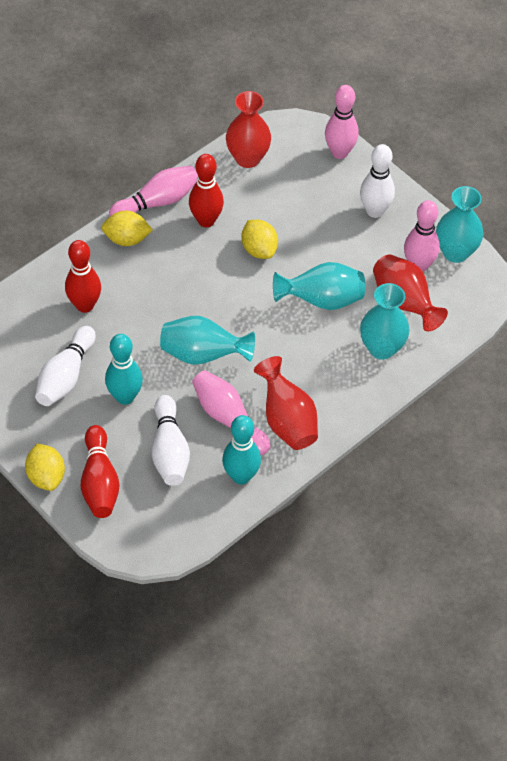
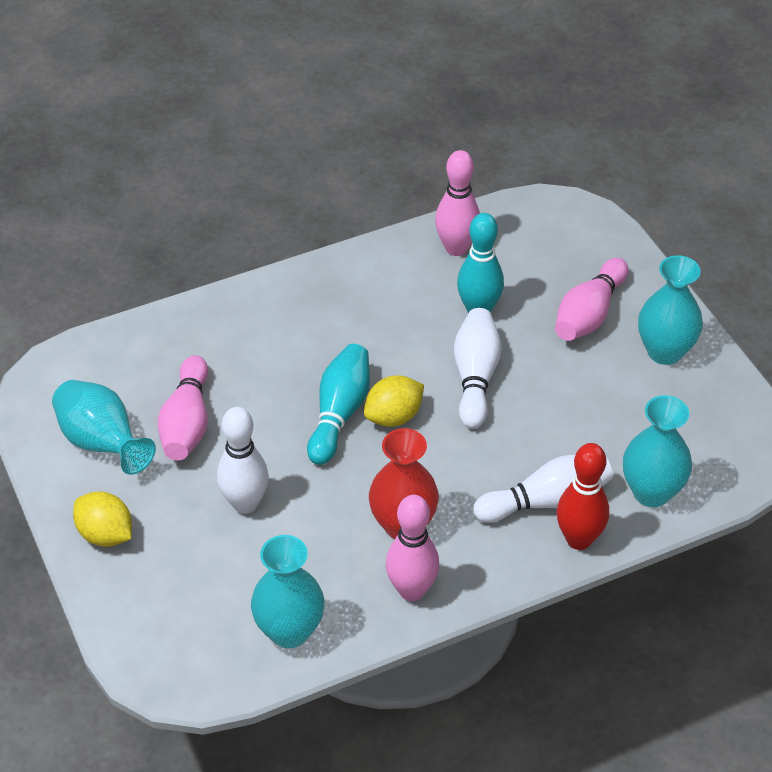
red bowling pin: [65,240,101,313] [81,425,120,518] [189,154,224,227] = 3 -> [557,443,609,550] = 1
red vase: [226,91,271,168] [254,356,318,450] [373,254,448,331] = 3 -> [369,428,439,539] = 1
yellow lemon: [25,443,65,491] [101,211,153,246] [242,220,278,259] = 3 -> [73,491,132,547] [364,375,424,427] = 2

